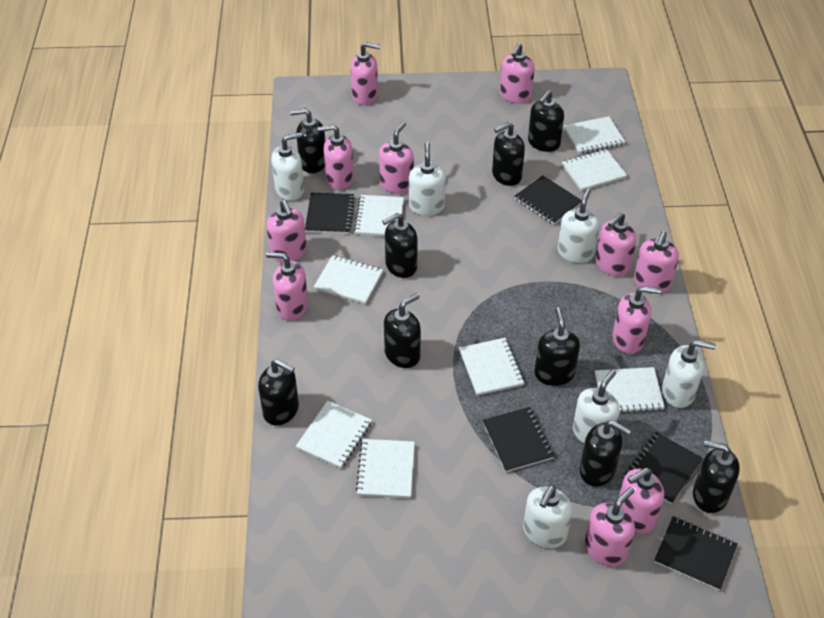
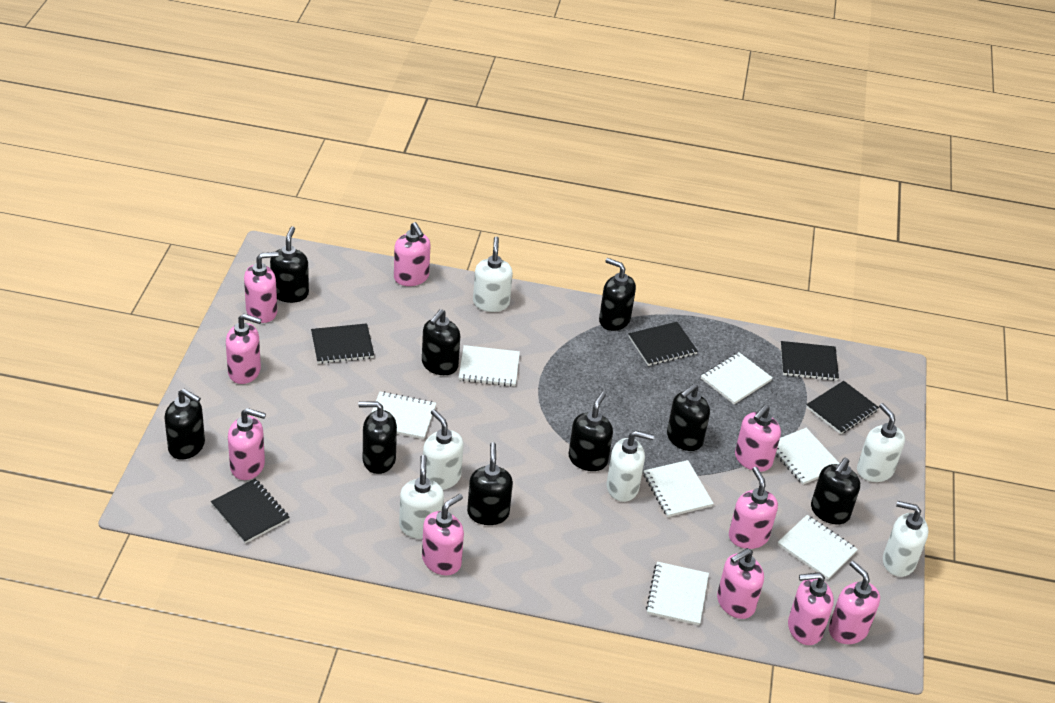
pink soap dispenser: [266,200,307,262] [266,252,308,321] [318,125,354,190] [350,42,380,105] [379,122,414,194] [500,43,535,103] [585,487,635,567] [596,212,637,276] [612,286,661,354] [619,468,664,534] [634,231,679,293] = 11 -> [226,314,262,384] [228,408,266,480] [244,251,279,323] [394,222,431,286] [422,494,464,575] [717,548,764,619] [729,467,778,549] [735,405,781,472] [788,572,834,645] [829,561,880,644] = 10
white notebook: [296,401,372,469] [314,255,383,304] [354,195,404,236] [356,439,415,498] [459,338,524,396] [562,149,627,191] [564,116,625,154] [595,367,665,413] = 8 -> [371,391,436,439] [459,345,520,387] [643,460,714,517] [646,562,709,625] [701,352,773,404] [776,428,840,485] [777,515,858,580] = 7

